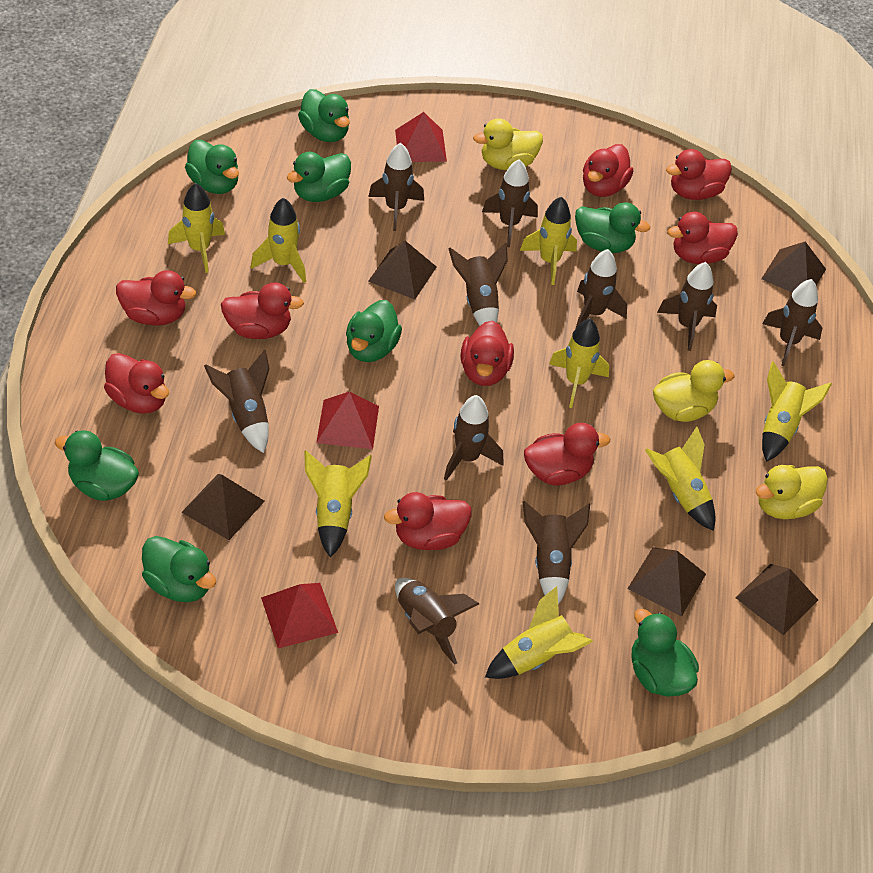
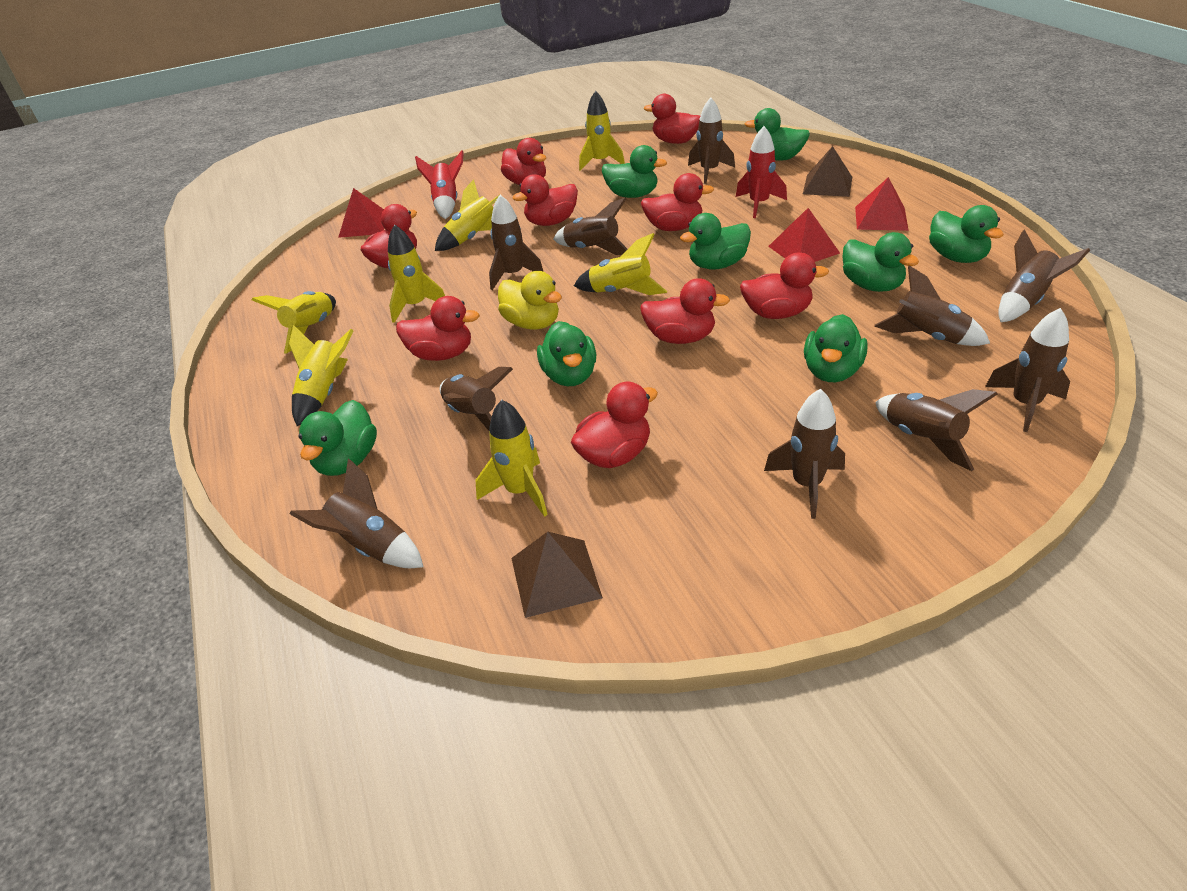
brown pyramid: [181,474,265,540] [368,241,437,299] [627,547,706,616] [735,564,818,635] [761,241,826,292] = 5 -> [511,532,603,618] [803,146,852,197] = 2
red rocket: none = 0 -> [415,150,464,219] [736,126,787,218] = 2
yellow duck: [473,118,543,170] [653,360,734,422] [756,465,828,519] = 3 -> [498,271,562,330] = 1
yellow rocket: [168,183,225,273] [251,198,306,283] [304,450,372,558] [485,586,593,679] [520,197,577,285] [549,318,609,408] [645,426,716,531] [762,361,832,462] = 8 -> [252,291,336,354] [289,325,354,426] [388,224,445,323] [435,179,501,251] [475,400,548,517] [574,233,667,295] [579,91,625,171] = 7

